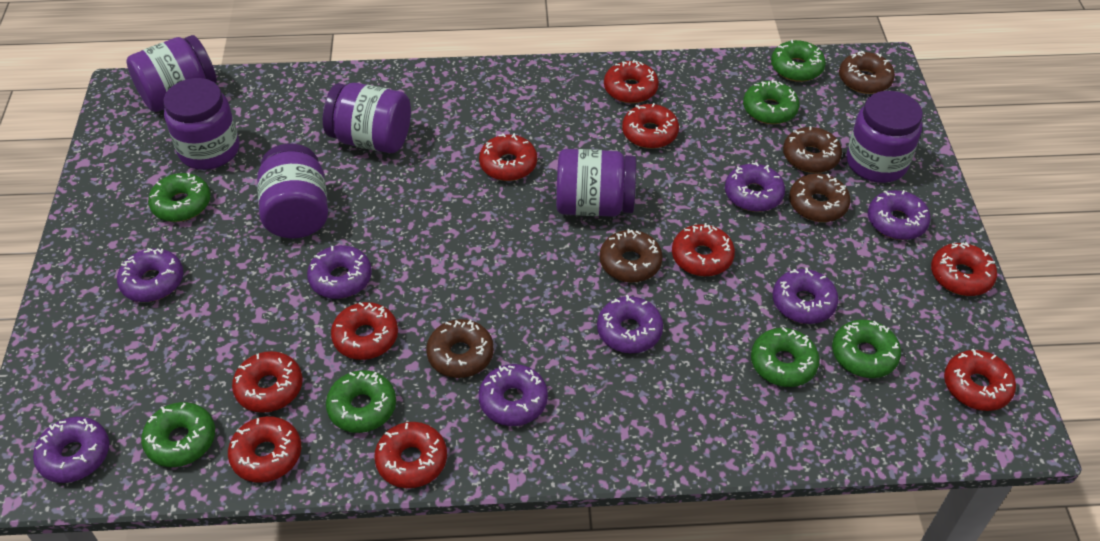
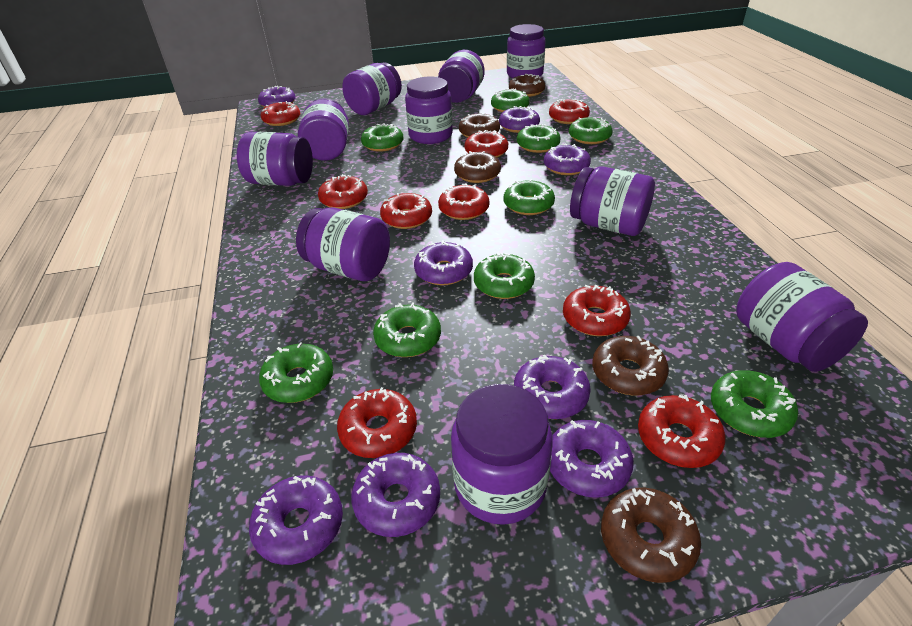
green donut: [141,402,215,467] [148,173,211,222] [326,370,396,433] [743,79,800,124] [751,327,820,387] [771,40,826,82] [832,319,901,378] = 7 -> [259,342,333,403] [361,123,403,152] [373,302,441,357] [474,252,535,299] [491,89,530,112] [504,179,555,215] [517,123,560,153] [569,117,612,144] [711,370,798,438] = 9
purple jar: [126,35,217,112] [164,78,240,170] [257,143,328,238] [323,83,411,153] [556,149,636,217] [846,91,923,183] = 6 -> [237,132,313,186] [296,207,390,281] [298,98,349,161] [342,62,402,115] [405,77,453,144] [438,50,485,103] [451,384,553,525] [507,24,546,78] [570,167,655,236] [736,262,868,372] = 10
red donut: [228,416,301,483] [232,351,303,413] [331,302,398,360] [374,422,447,488] [479,133,537,181] [604,59,659,103] [622,103,679,149] [672,223,735,277] [931,242,997,296] [944,349,1016,411] = 10 -> [260,101,300,126] [318,174,368,209] [337,387,417,458] [380,193,432,229] [438,183,490,220] [464,130,508,158] [549,99,590,124] [563,285,631,336] [638,394,726,468] = 9

